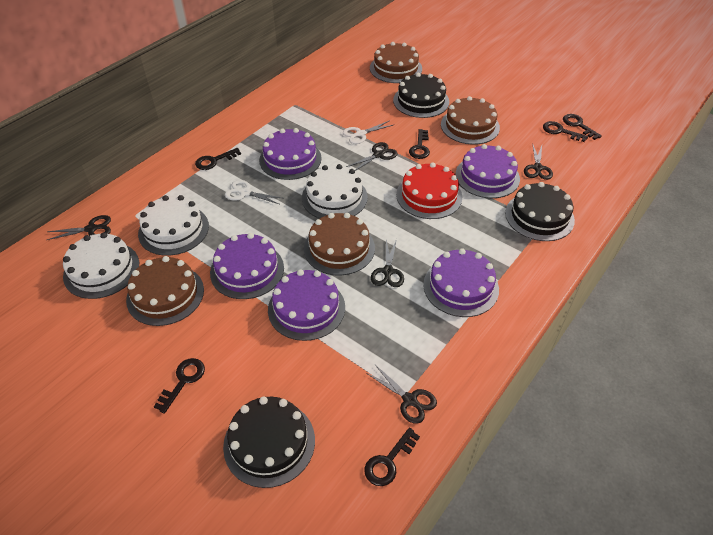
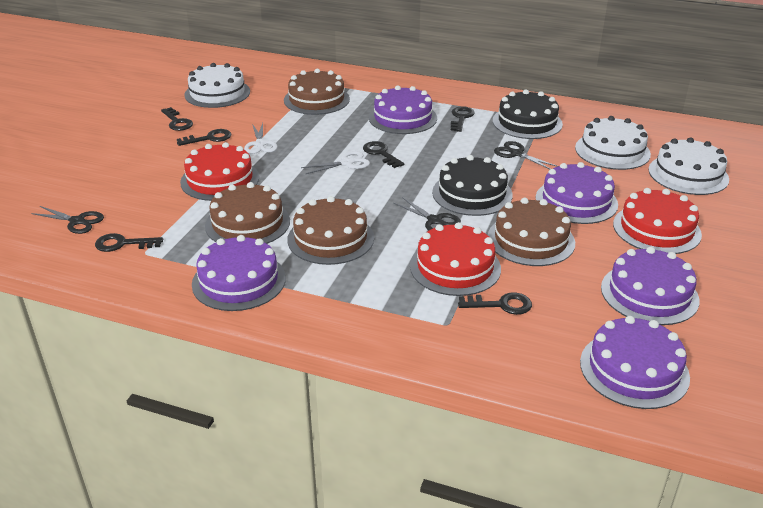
black cake: [223,396,315,488] [393,73,449,118] [505,182,575,241] = 3 -> [432,155,513,216] [493,90,563,139] = 2
black scissors: [47,215,111,240] [346,142,398,171] [366,365,437,424] [371,239,404,287] [524,143,553,180] = 5 -> [31,206,104,234] [394,197,461,231] [494,141,558,169] = 3
red cake: [396,162,462,219] = 1 -> [180,142,259,201] [410,222,501,296] [613,188,702,254] = 3

